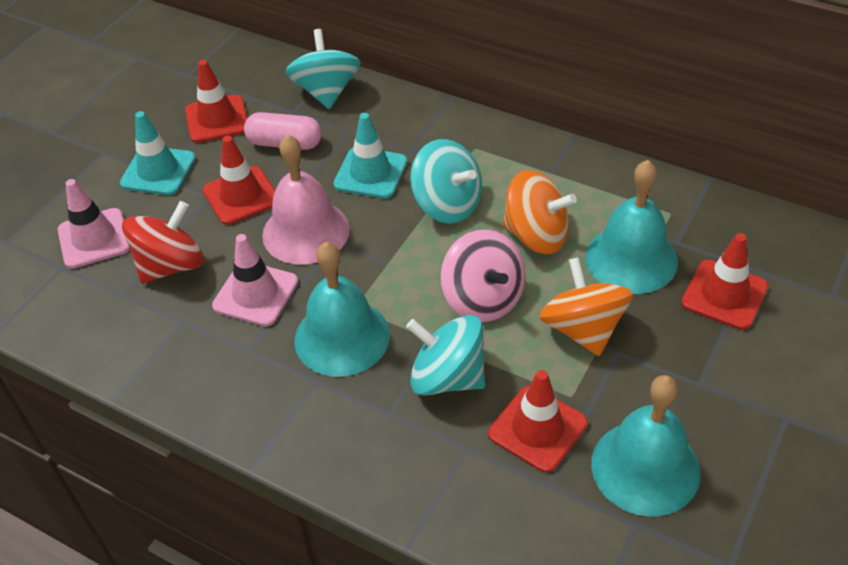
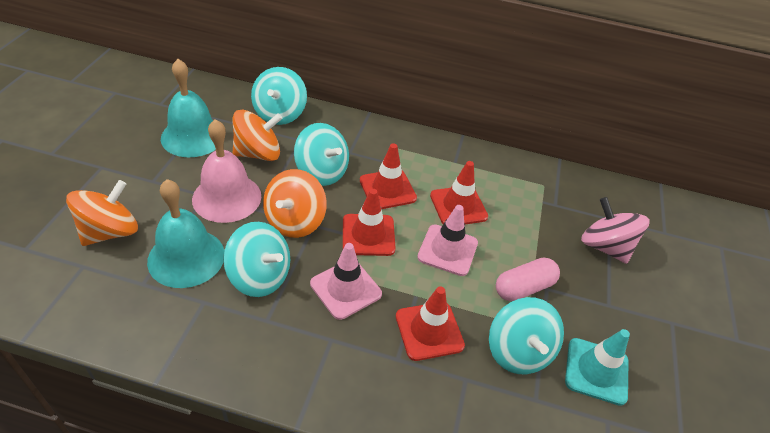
orange spinning top: [502,170,577,254] [539,257,633,356] = 2 -> [66,180,138,246] [233,110,282,161] [263,169,327,238] = 3
red spinning top: [122,201,204,284] = 1 -> none = 0
turquoise bell: [294,242,390,377] [586,160,678,294] [591,375,701,517] = 3 -> [147,179,224,288] [161,59,216,157] = 2
turquoise spinning top: [285,29,361,109] [406,315,485,396] [410,139,482,224] = 3 -> [223,222,290,297] [251,67,307,125] [294,123,349,186] [489,297,564,374] = 4
turquoise traffic cone: [120,111,196,195] [333,113,407,199] = 2 -> [565,329,630,406] = 1

